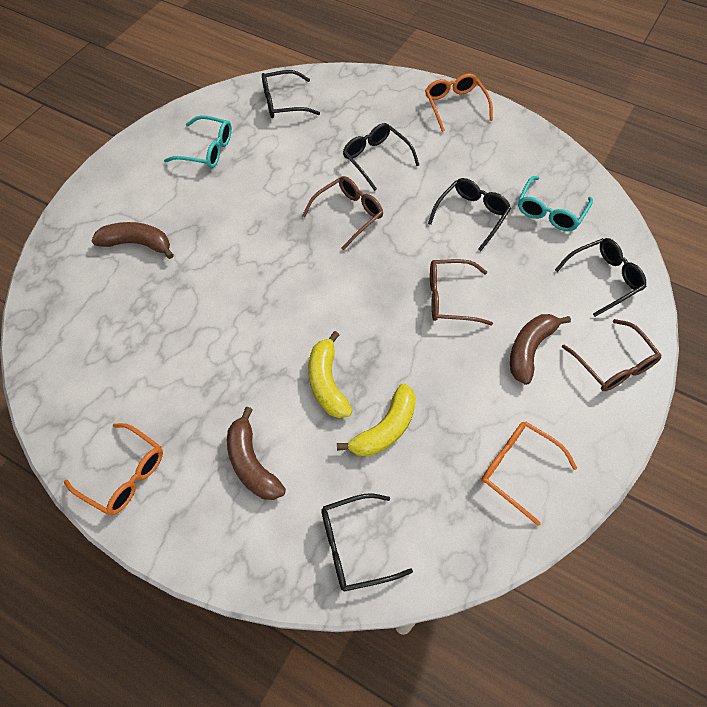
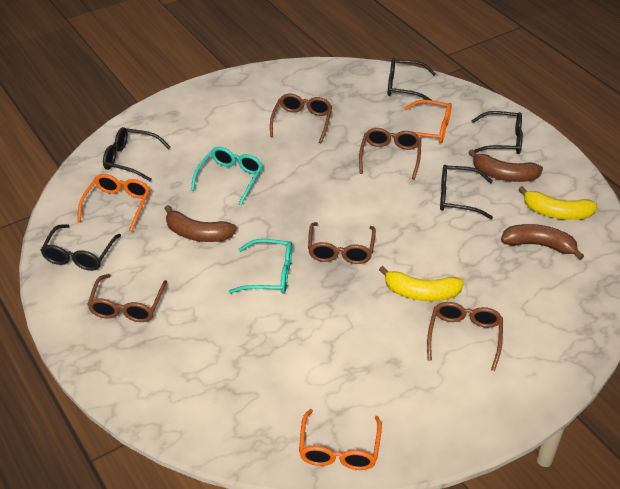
brown glasses: [302,176,383,250] [430,259,493,325] [562,319,662,391] = 3 -> [87,274,167,322] [270,94,332,143] [308,222,376,264] [359,128,421,180] [427,302,503,371] = 5

